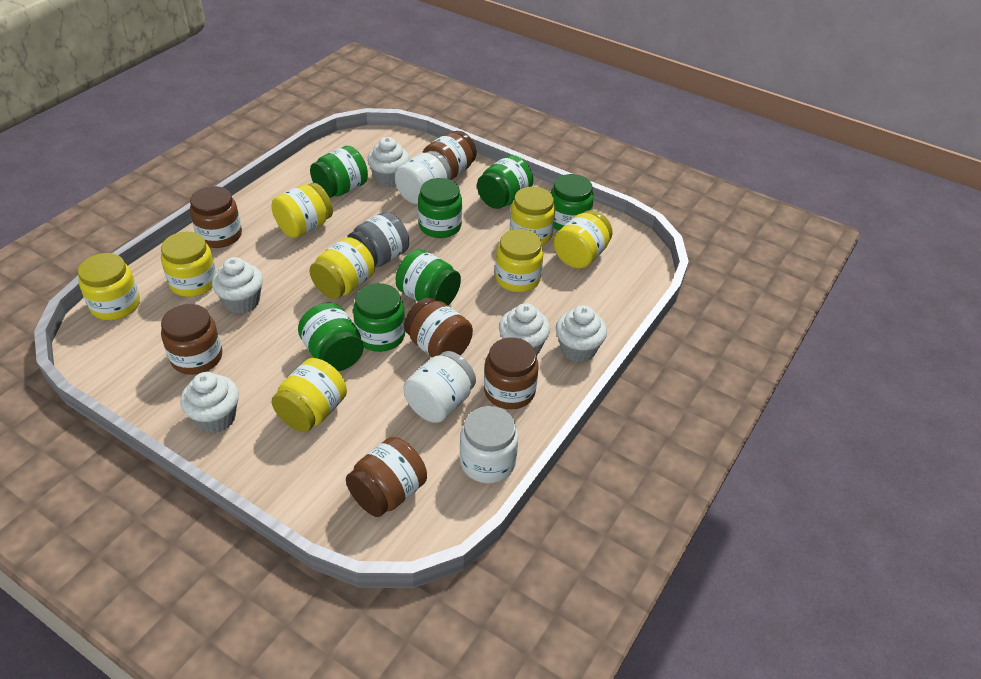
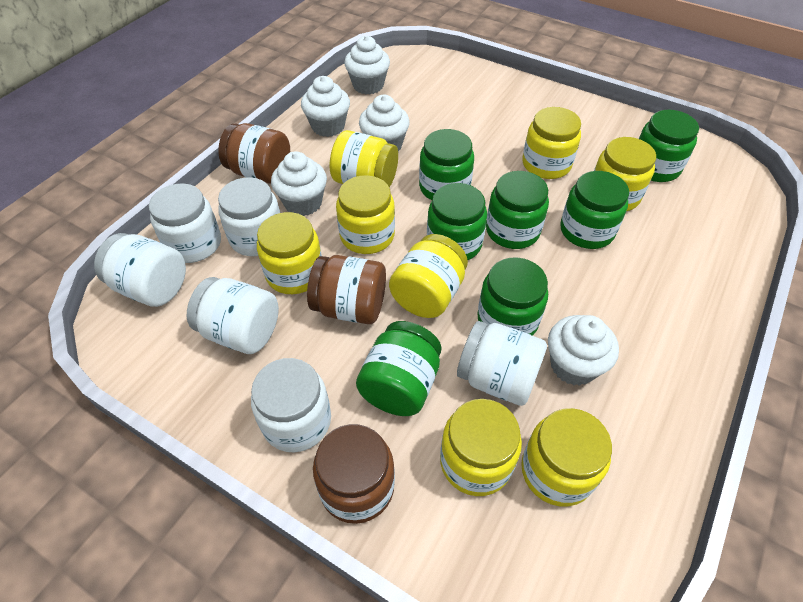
brown jar: [161,304,222,375] [190,186,242,248] [346,437,427,517] [404,298,473,358] [422,131,477,180] [484,337,539,409] = 6 -> [218,123,290,184] [307,255,386,324] [313,424,395,524] = 3
grey jar: [347,212,409,267] = 1 -> none = 0
white jar: [395,151,451,204] [403,351,476,423] [460,406,518,483] = 3 -> [94,233,186,307] [149,183,221,263] [187,277,279,354] [218,177,280,256] [251,358,331,452] [457,321,547,406] = 6

